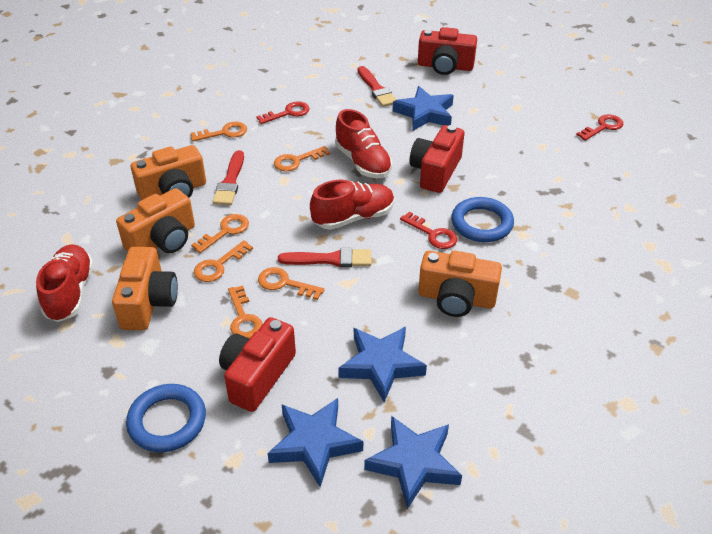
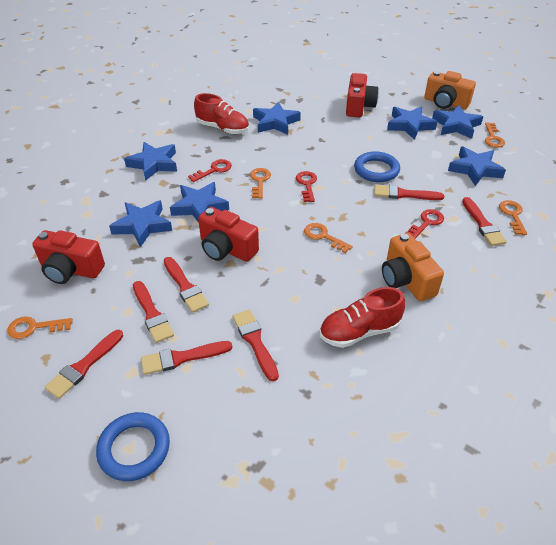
blue star: [268,398,363,487] [338,326,427,402] [364,416,462,509] [393,86,454,131] = 4 -> [109,200,172,247] [124,142,177,181] [170,182,229,223] [253,102,301,135] [387,106,437,140] [432,105,483,139] [448,146,506,186] = 7
orange camera: [112,247,178,330] [116,188,195,253] [131,145,206,200] [418,251,502,317] = 4 -> [382,233,444,301] [424,71,476,109] = 2
orange key: [191,122,247,141] [191,214,249,253] [194,240,253,282] [228,285,263,339] [258,267,325,300] [274,146,330,171] = 6 -> [7,316,73,339] [250,168,271,199] [304,223,353,253] [485,122,505,148] [499,200,527,235] = 5
red brush: [212,150,244,205] [278,248,371,267] [358,66,397,107] = 3 -> [45,330,123,399] [133,281,174,343] [141,341,232,375] [164,257,209,313] [233,310,279,381] [374,185,444,200] [462,197,507,246] = 7
red shoe: [36,244,94,322] [310,180,394,230] [335,109,392,178] = 3 -> [194,93,249,134] [320,287,406,348] = 2

